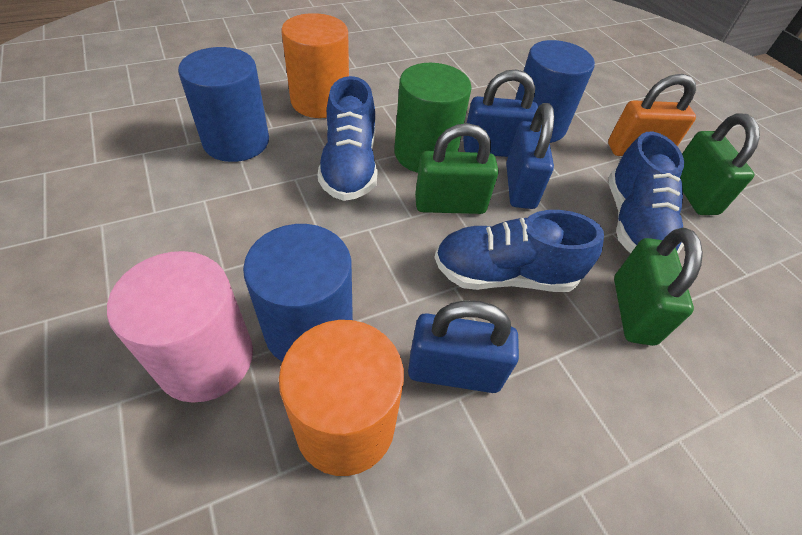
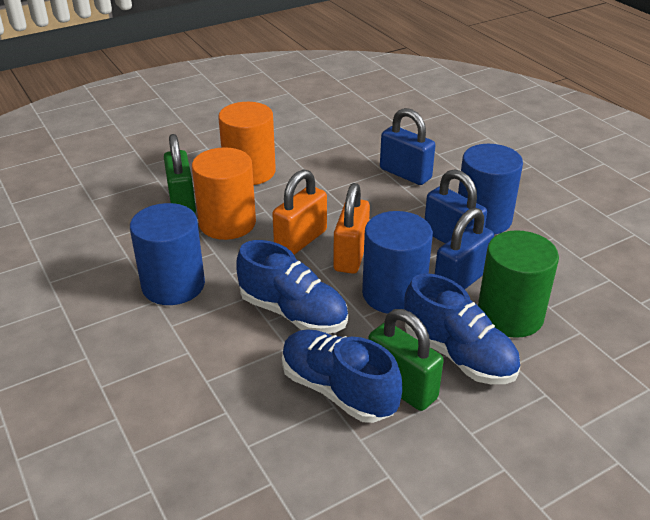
green padlock: [415,123,499,214] [614,228,703,346] [681,114,760,215] = 3 -> [164,134,196,213] [369,309,444,411] = 2
orange padlock: [608,74,696,156] = 1 -> [272,169,327,255] [333,183,370,274] = 2
pink cylinder: [107,251,253,403] = 1 -> none = 0

